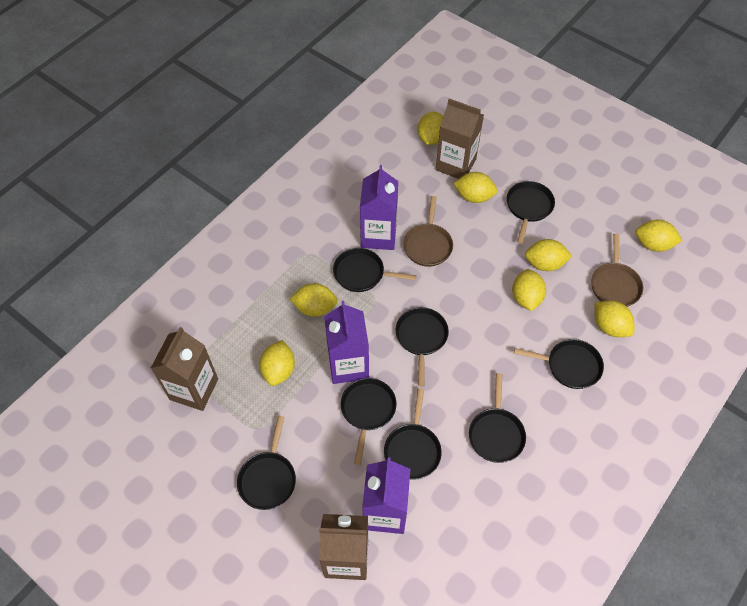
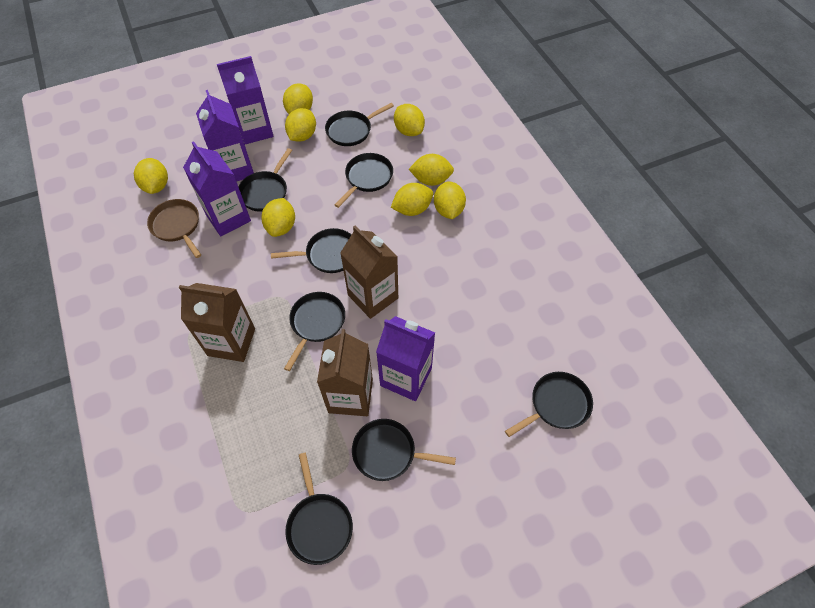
brown pan: [403,196,453,267] [591,234,643,307] = 2 -> [147,199,201,258] = 1
purple carton: [324,301,369,384] [360,165,398,250] [362,457,410,534] = 3 -> [183,141,251,236] [196,90,254,182] [217,56,274,144] [376,316,435,401] = 4

